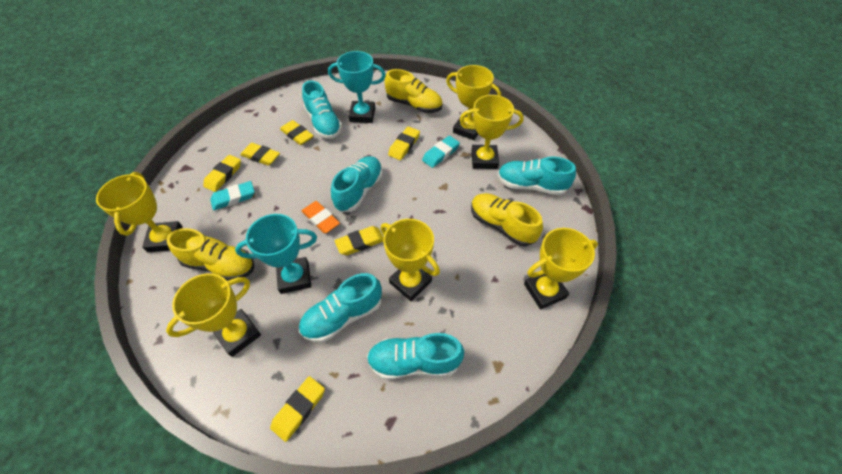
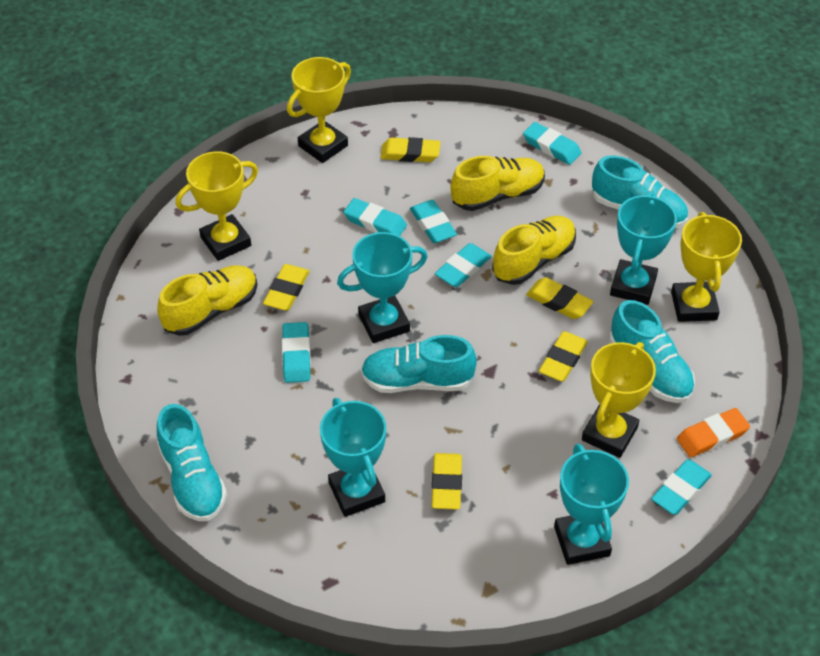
turquoise eraser: [210,181,255,211] [422,136,460,168] = 2 -> [282,322,311,383] [343,198,407,236] [410,200,457,243] [435,243,492,287] [523,122,582,165] [651,459,712,515] = 6
turquoise shoe: [299,273,382,342] [302,80,342,139] [331,156,383,212] [367,333,464,380] [498,157,576,195] = 5 -> [157,404,227,521] [361,335,477,393] [592,155,688,228] [610,300,695,403] = 4
turquoise trophy: [235,214,317,294] [328,51,386,123] = 2 -> [320,398,386,517] [337,232,428,343] [554,444,629,565] [610,194,677,305] = 4
yellow eraser: [203,155,241,192] [241,143,280,166] [270,376,325,442] [280,120,314,145] [335,226,383,255] [388,126,420,160] = 6 -> [263,264,310,311] [380,137,440,162] [432,453,462,510] [526,277,594,319] [539,331,588,382] = 5
yellow trophy: [96,172,183,252] [166,273,261,357] [381,219,440,301] [446,65,501,140] [460,95,524,169] [524,228,598,309] = 6 -> [175,151,258,261] [287,57,351,163] [582,342,656,458] [671,212,742,322] = 4

